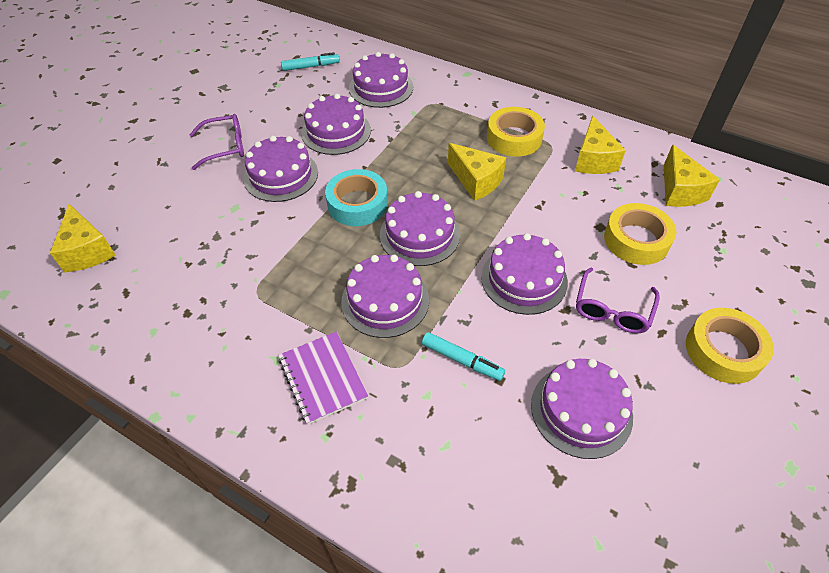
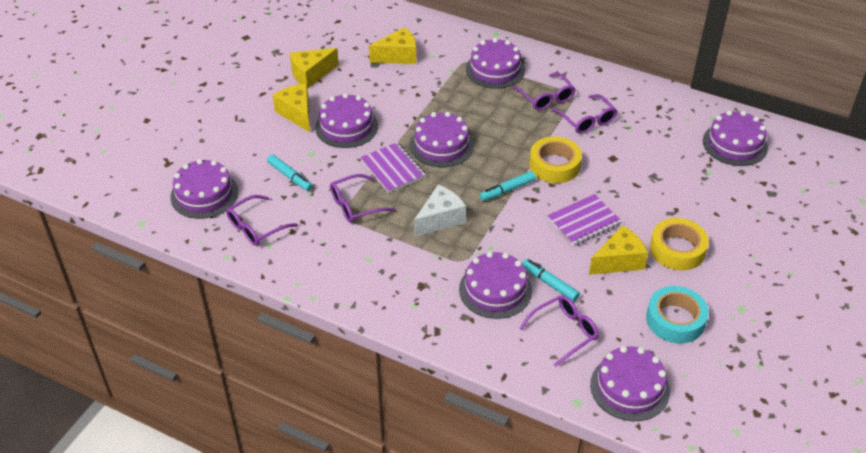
purple glasses: [190,114,244,170] [576,268,660,333] = 2 -> [226,195,298,246] [330,174,395,223] [512,73,575,111] [519,295,599,367] [551,94,617,134] = 5
purple notebook: [278,331,368,425] = 1 -> [360,142,426,193] [547,194,622,246] = 2
turquoise marker: [281,52,340,71] [422,332,505,381] = 2 -> [267,154,313,191] [480,171,536,201] [522,259,580,301] = 3
white cheese: none = 0 -> [414,185,466,237] = 1
yellow tape: [487,107,545,157] [604,203,676,265] [686,308,774,384] = 3 -> [529,136,582,183] [650,218,709,271] = 2

